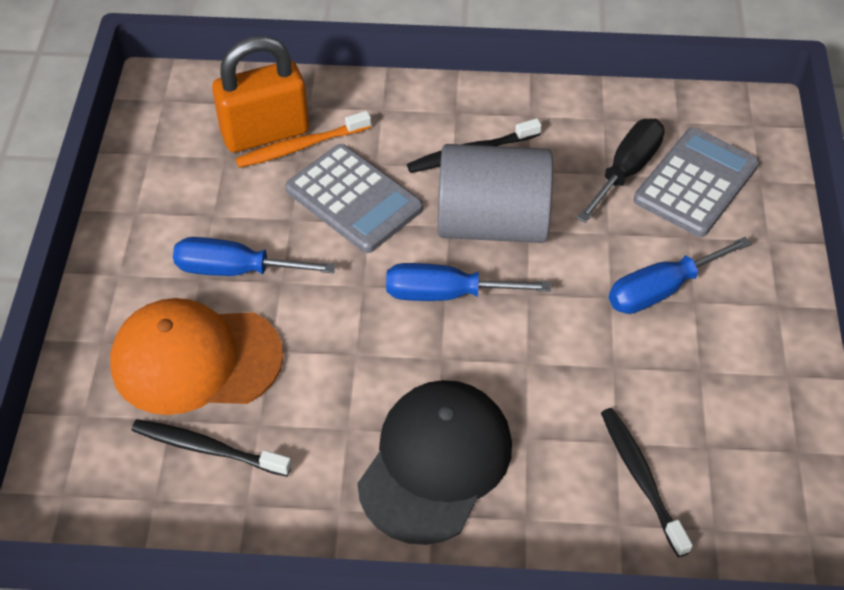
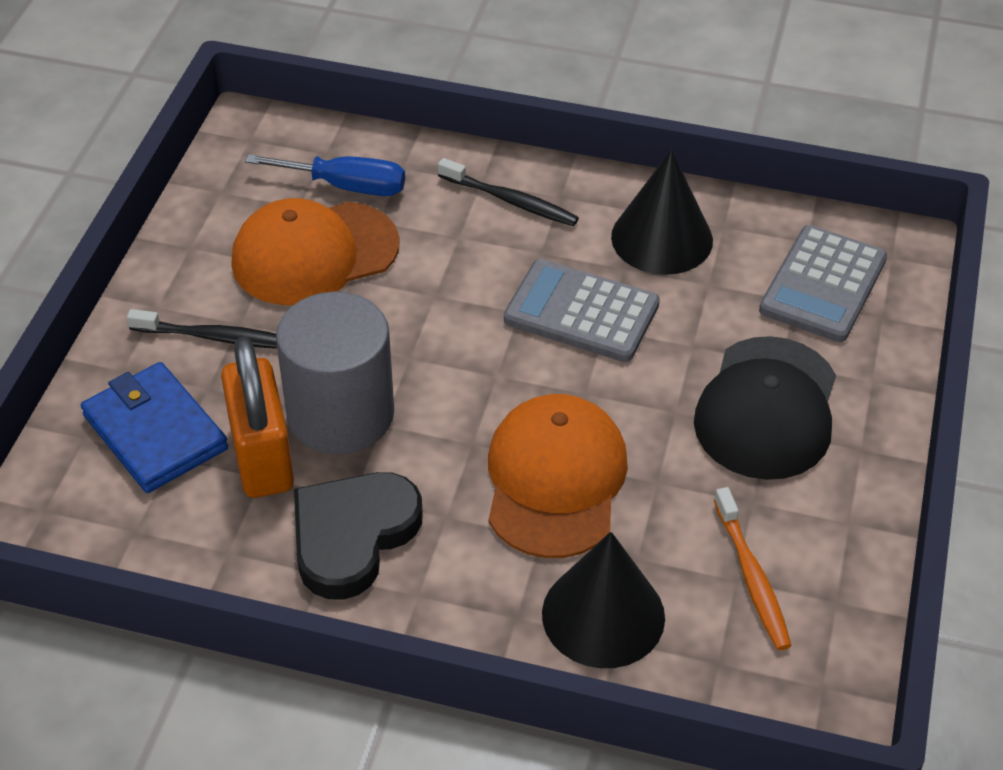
black cone: none = 0 -> [542,532,665,668] [611,150,713,275] = 2
black heart: none = 0 -> [294,472,422,600] = 1
black screwdriver: [577,118,665,223] = 1 -> none = 0
black toothbrush: [132,419,292,477] [407,118,542,173] [601,408,693,557] = 3 -> [127,309,277,349] [438,158,579,226] = 2
blue screwdriver: [173,237,336,276] [386,263,551,301] [609,237,751,314] = 3 -> [245,154,405,196] = 1
blue wallet: none = 0 -> [81,362,228,493] = 1
orange cap: [110,298,283,415] = 1 -> [231,198,400,305] [488,394,628,558] = 2

